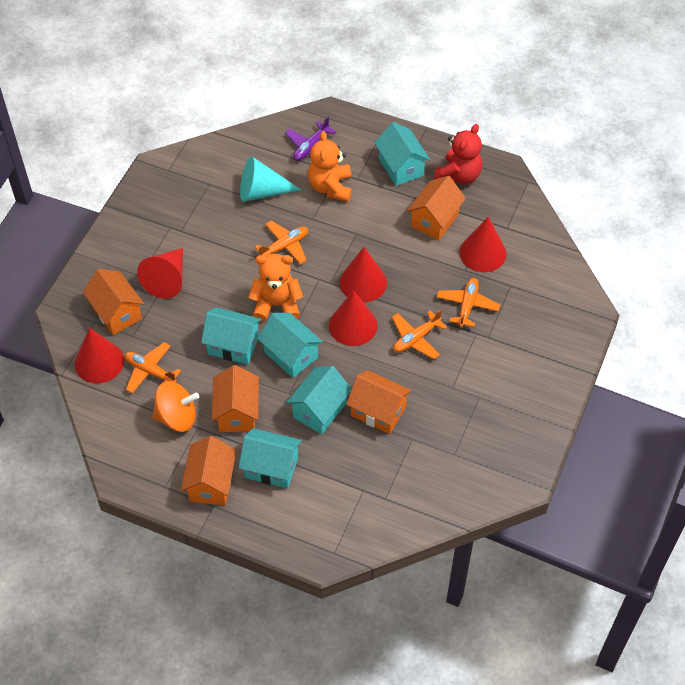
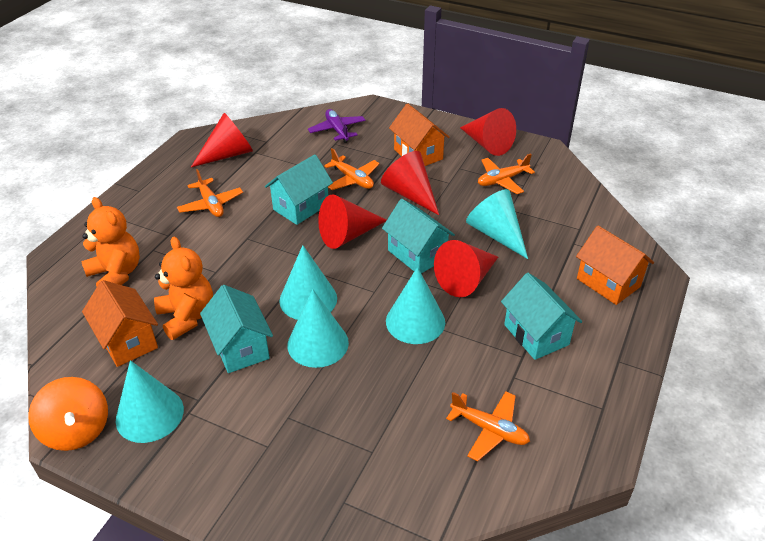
orange house: [82,269,144,335] [181,436,236,505] [212,365,259,432] [346,370,412,434] [407,176,466,241] = 5 -> [82,280,158,367] [389,103,450,166] [576,226,654,305] = 3
red teddy bear: [434,124,482,184] = 1 -> none = 0
turquoise cone: [240,156,301,202] = 1 -> [116,360,184,443] [279,245,337,320] [287,289,349,368] [386,267,445,344] [466,189,528,259] = 5
turquoise house: [201,307,262,365] [239,428,302,489] [257,313,323,378] [286,366,352,434] [374,122,430,186] = 5 -> [200,285,273,373] [265,154,333,225] [382,199,455,273] [501,273,582,360] = 4

